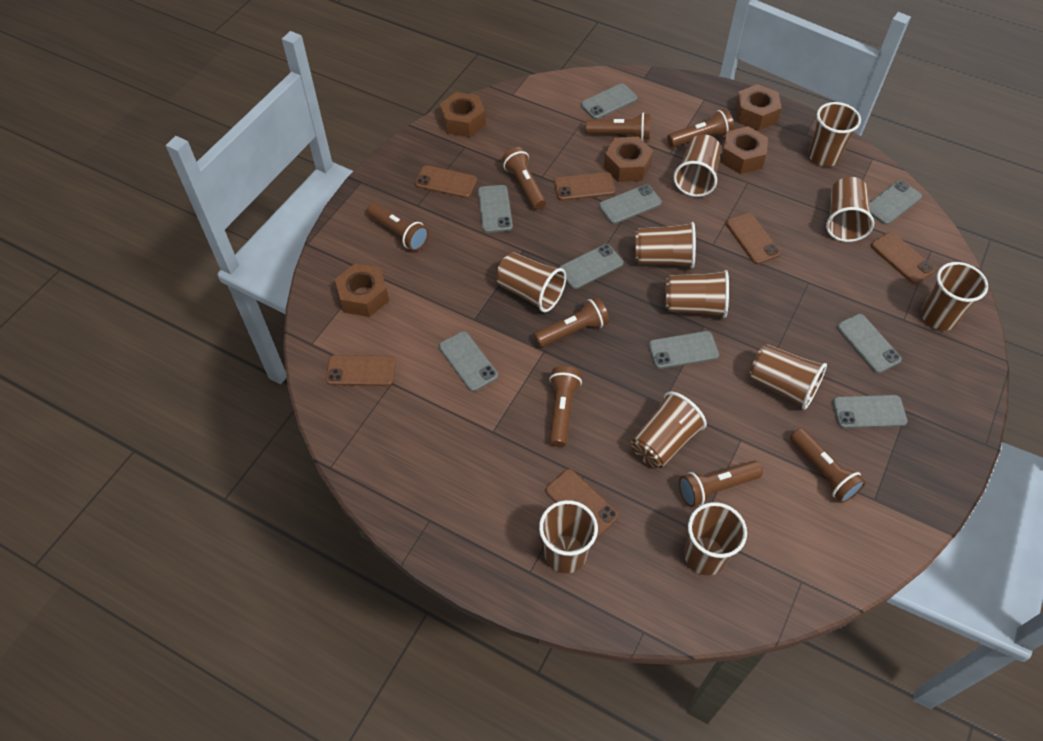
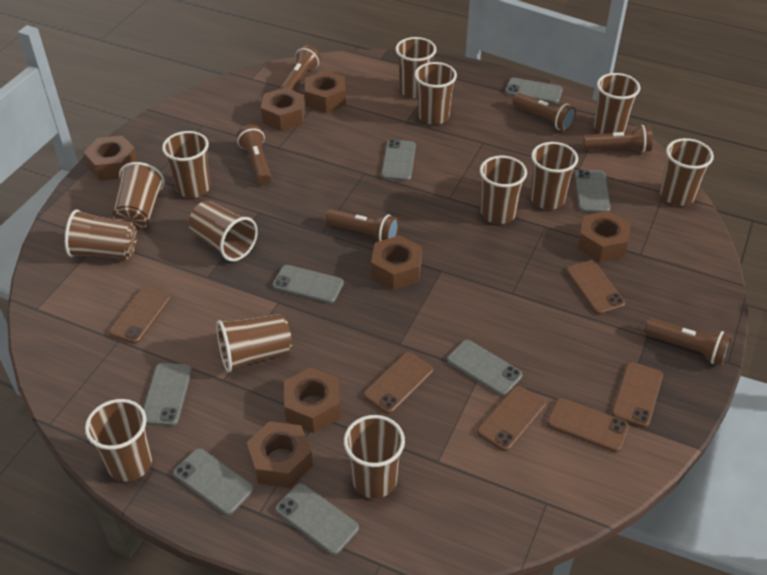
brown cup: [496,252,566,312] [539,500,598,573] [631,392,707,468] [635,222,696,268] [665,270,729,318] [673,134,721,197] [684,502,747,575] [749,344,827,410] [808,102,861,167] [826,177,874,242] [921,262,988,331] = 11 -> [65,209,137,259] [85,399,152,482] [112,162,165,230] [162,131,211,198] [189,201,258,261] [216,314,292,372] [344,415,405,499] [395,37,437,98] [415,62,457,125] [480,156,527,224] [531,142,578,210] [594,73,640,134] [660,138,714,206] = 13
brown flashlight: [367,203,429,251] [502,147,546,210] [534,297,609,347] [549,366,582,447] [586,113,650,140] [667,109,734,147] [679,461,763,507] [790,428,866,503] = 8 -> [237,125,272,185] [280,45,321,91] [326,209,399,241] [513,93,576,131] [583,125,653,153] [644,318,732,366] = 6
brown nut: [335,264,389,317] [440,92,486,137] [604,137,653,182] [721,126,768,174] [735,84,782,130] = 5 -> [84,136,138,181] [247,421,313,488] [261,87,305,131] [284,367,341,433] [305,70,346,113] [371,235,422,290] [577,211,631,262] = 7
grey phone: [439,331,498,391] [478,185,513,233] [559,244,624,289] [581,84,637,119] [599,185,662,224] [648,331,719,369] [832,395,908,428] [837,314,902,373] [869,181,922,225] = 9 -> [143,363,192,426] [173,448,254,515] [272,265,344,304] [275,483,359,555] [381,140,416,181] [447,340,523,396] [505,78,563,104] [575,170,611,213] = 8

